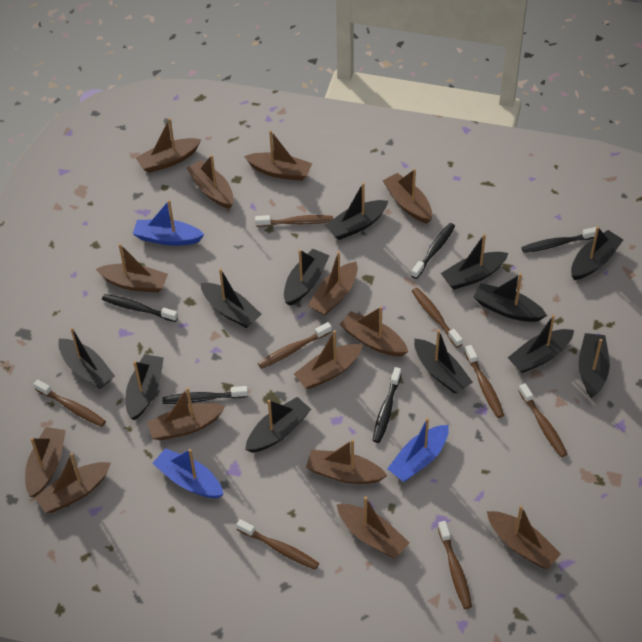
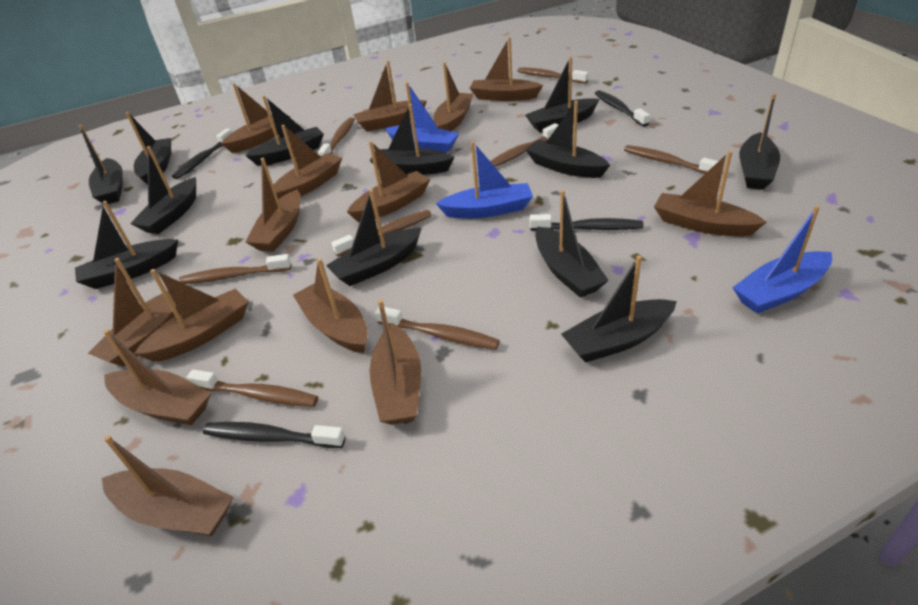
black toothbrush: [102,294,178,322] [162,386,248,404] [372,367,401,443] [411,223,455,279] [521,227,596,253] = 5 -> [172,129,232,179] [203,422,345,448] [530,214,643,231] [595,90,650,127] = 4

